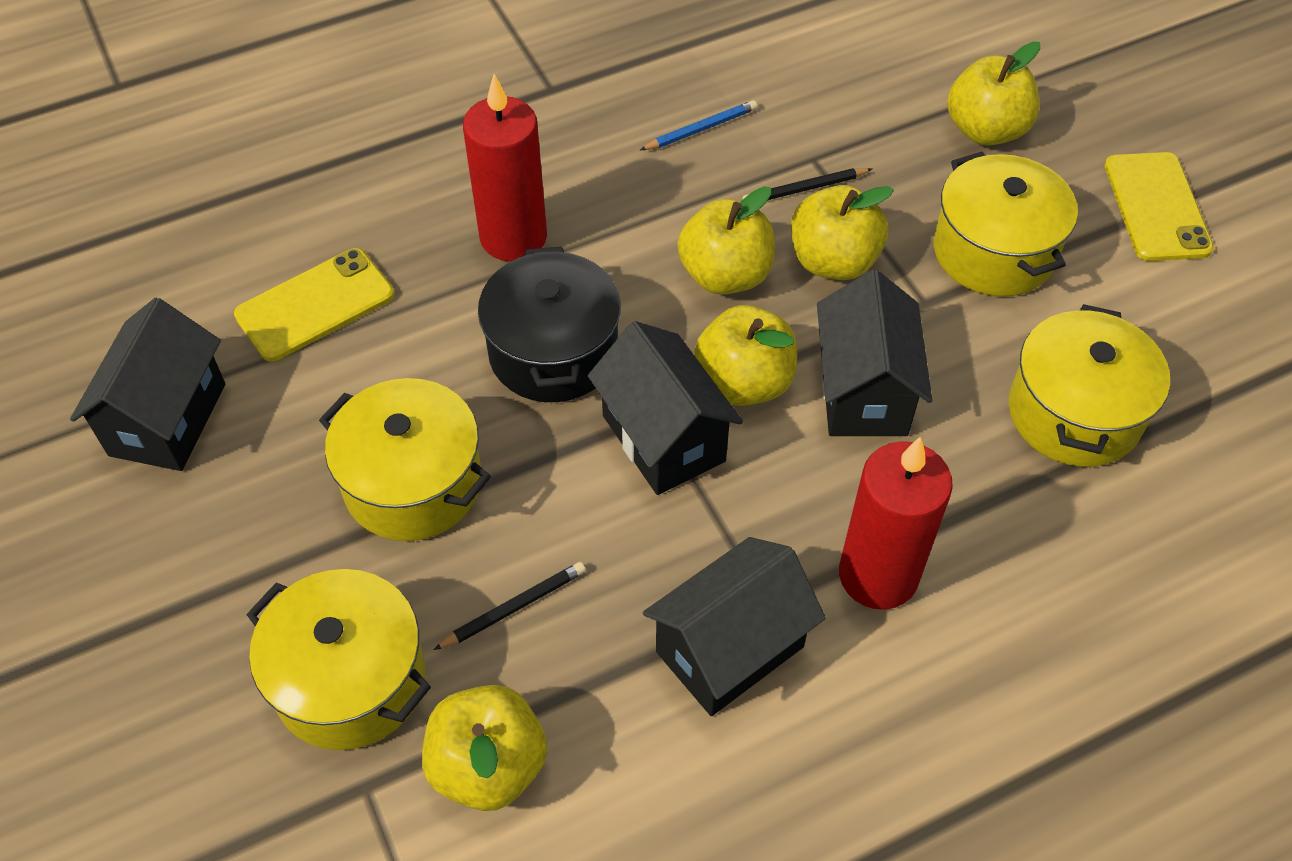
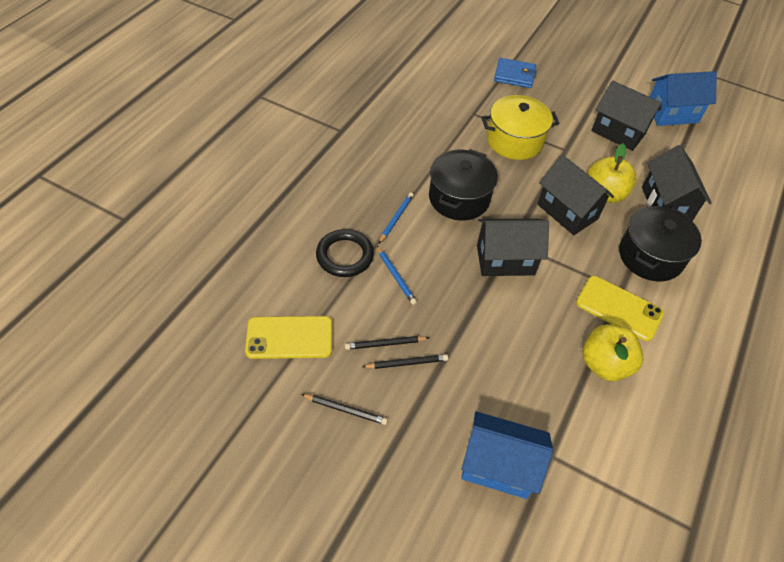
black pencil: [433,562,586,650] [743,168,872,200] = 2 -> [301,394,388,425] [345,336,429,350] [362,354,448,369] = 3
black pot: [478,247,621,402] = 1 -> [429,149,498,220] [619,206,702,281] = 2
black ring: none = 0 -> [316,229,374,277] = 1
blue house: none = 0 -> [461,411,553,499] [650,71,717,126] = 2
blue pencil: [640,100,758,150] = 1 -> [377,246,417,305] [379,192,414,243] = 2
blue wallet: none = 0 -> [494,58,537,88] = 1
red candle: [463,74,547,262] [839,436,953,610] = 2 -> none = 0
yellow apple: [422,685,547,811] [677,187,775,295] [694,305,797,406] [791,185,894,280] [947,42,1041,146] = 5 -> [582,324,643,381] [587,143,637,203] = 2
yellow pot: [247,569,431,750] [319,378,491,541] [934,152,1078,297] [1008,304,1170,467] = 4 -> [482,95,559,160] = 1

